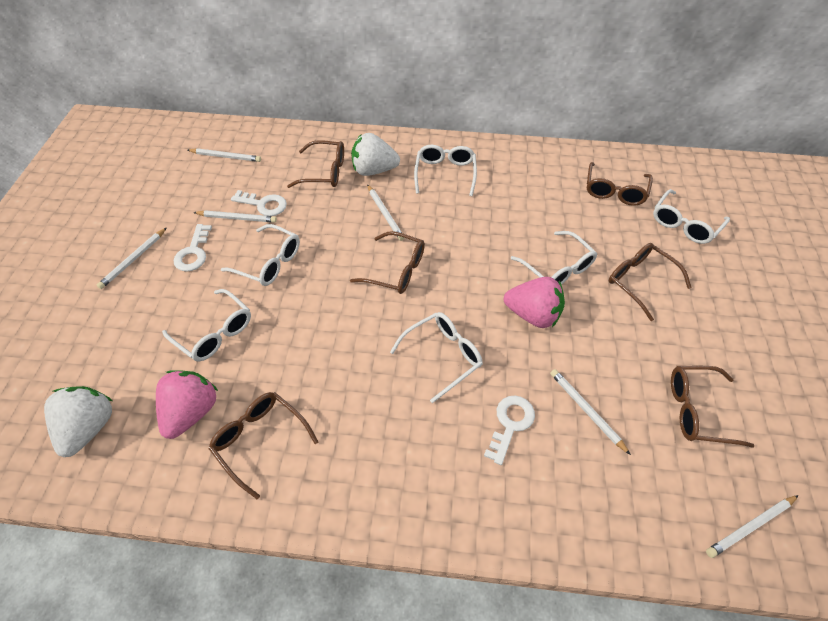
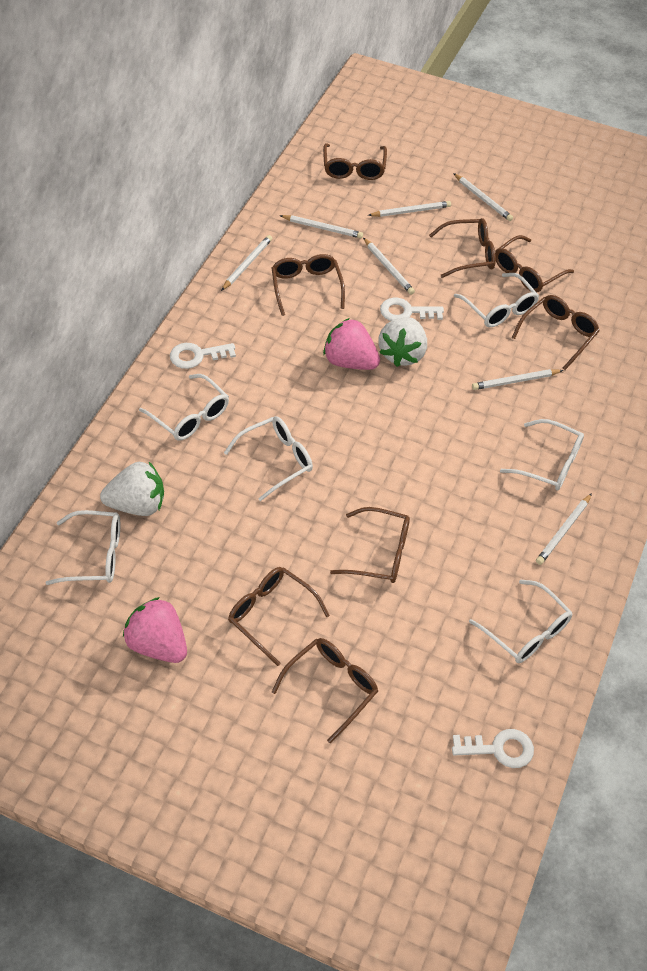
brown glasses: [209,392,319,499] [287,140,344,188] [350,231,425,294] [587,162,653,206] [609,243,692,321] [671,366,754,448] = 6 -> [228,567,330,666] [272,254,345,316] [272,638,378,743] [323,143,387,180] [330,507,410,583] [429,218,496,278] [495,235,574,292] [512,295,600,370] = 8
white pencil: [97,228,166,289] [188,148,261,162] [193,210,277,223] [367,184,404,241] [550,369,631,455] [706,495,799,558] = 6 -> [221,235,272,291] [279,215,363,238] [363,238,415,295] [368,201,451,217] [453,173,513,221] [472,369,563,390] [536,493,592,565] = 7

